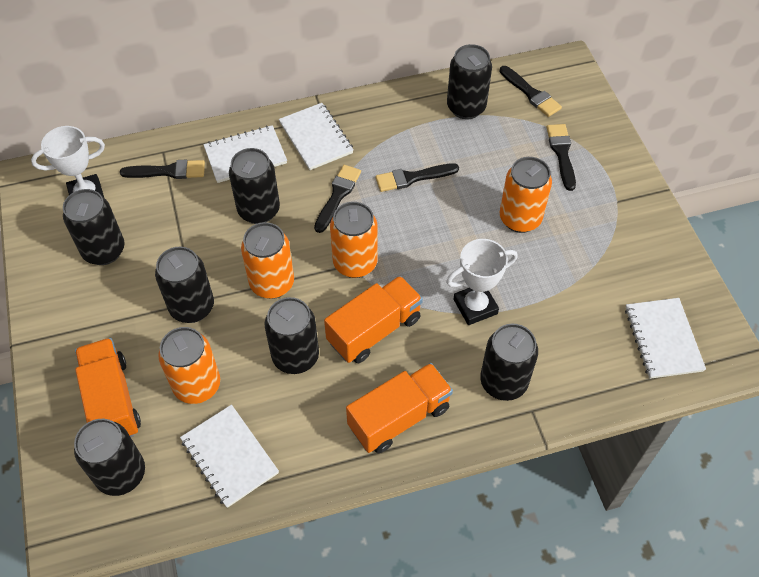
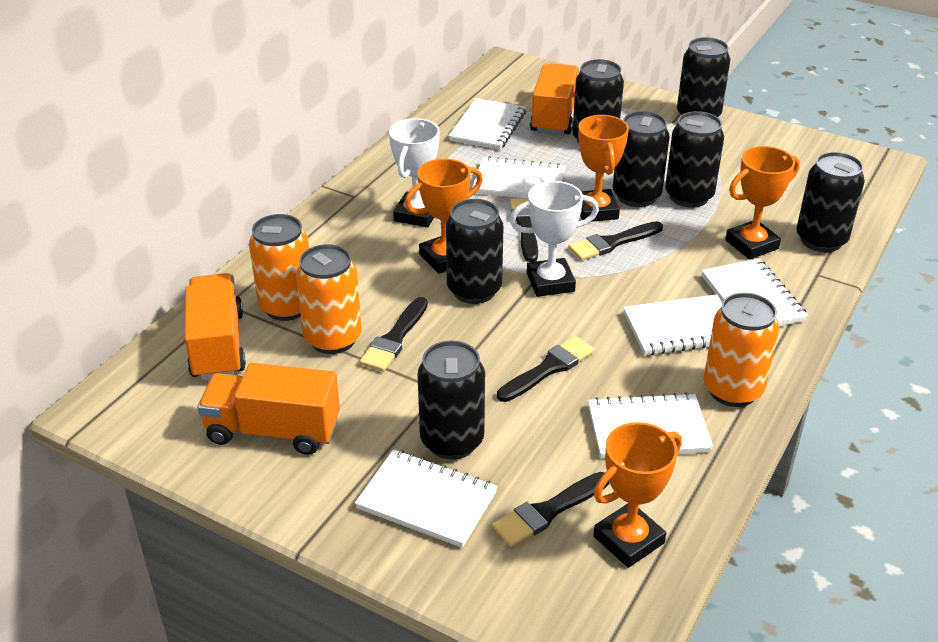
orange can: [158,327,220,404] [241,222,294,299] [330,202,378,278] [500,157,552,233] = 4 -> [249,214,309,321] [296,244,362,354] [704,293,779,407] = 3
orange trophy: none = 0 -> [405,159,483,274] [578,115,629,222] [593,422,682,568] [725,146,800,260] = 4
white notebook: [180,405,279,508] [203,125,287,183] [279,103,353,170] [625,298,706,379] = 4 -> [355,449,497,548] [449,98,526,150] [472,156,566,198] [588,392,713,459] [623,294,722,355] [701,258,808,326] = 6

